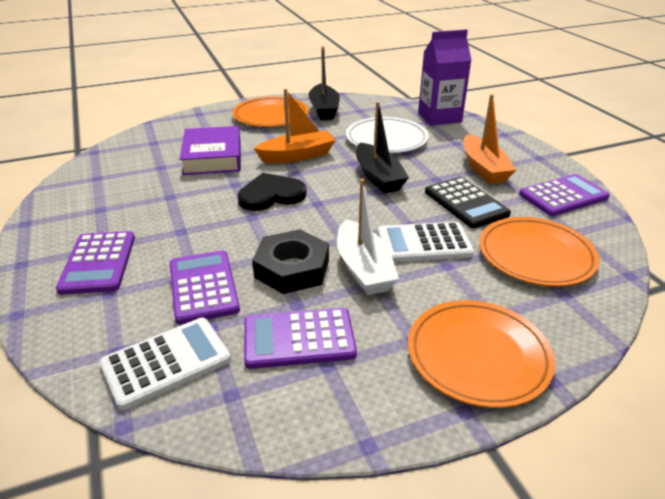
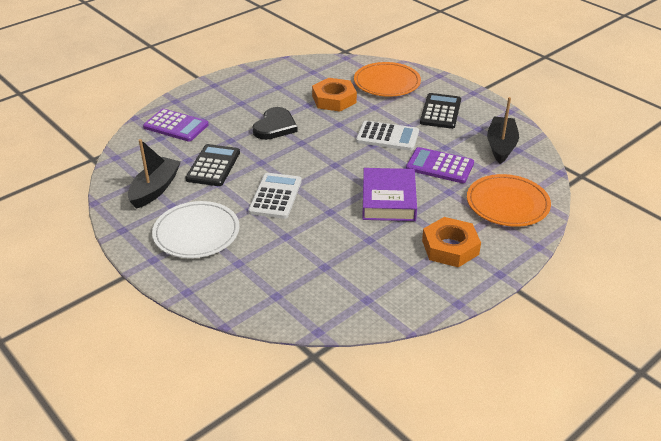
black calculator: [425,177,511,228] = 1 -> [185,144,240,186] [420,93,461,129] = 2
black nut: [252,229,329,294] = 1 -> none = 0
orange boat: [254,88,336,163] [463,94,516,184] = 2 -> none = 0
orange nut: none = 0 -> [312,78,357,112] [422,217,481,267] = 2
orange plate: [232,96,309,127] [408,300,555,408] [479,217,600,287] = 3 -> [354,62,421,97] [467,174,551,227] = 2
purple calculator: [56,231,135,295] [170,250,240,324] [244,308,357,369] [519,174,610,216] = 4 -> [143,109,209,142] [406,147,474,183] = 2
purple carton: [418,29,472,126] = 1 -> none = 0
white boat: [337,178,399,295] = 1 -> none = 0

